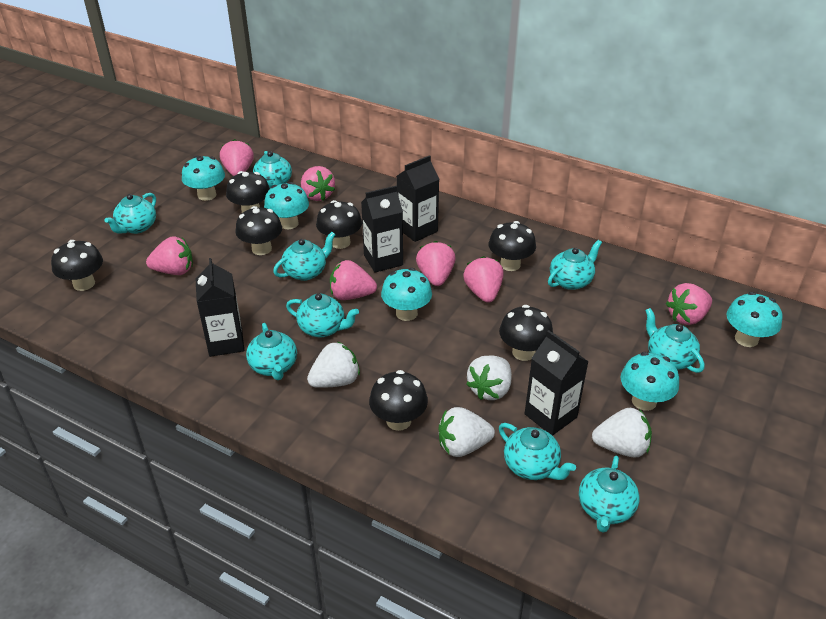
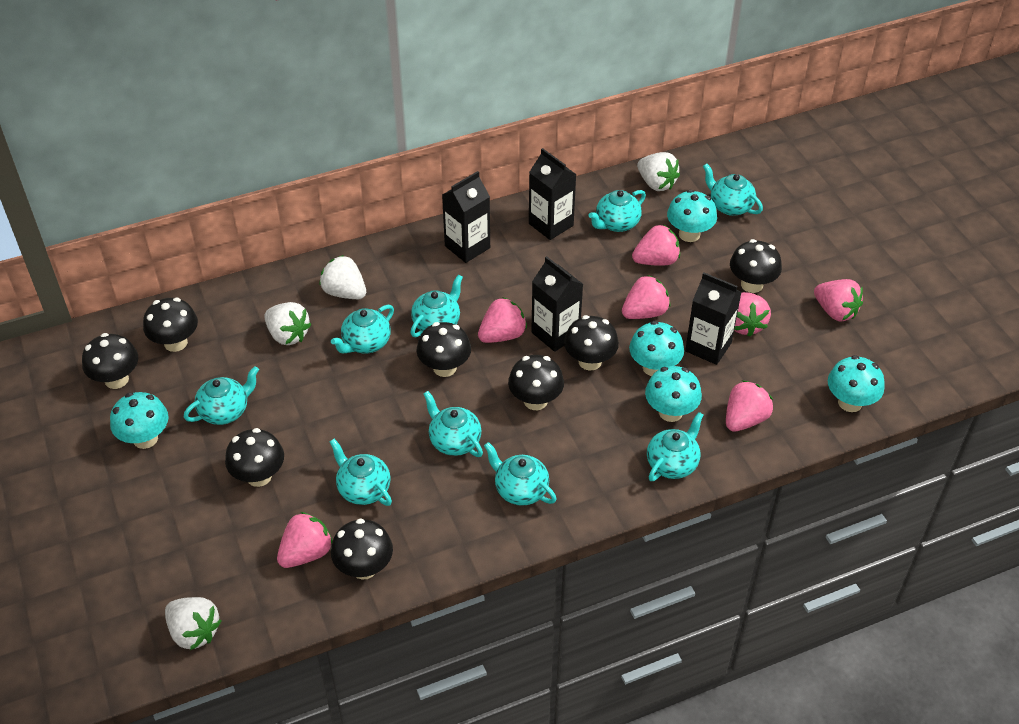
black mushroom: [51,240,103,291] [226,171,270,213] [235,206,282,255] [316,200,362,249] [369,370,428,431] [489,221,536,271] [499,305,553,361] = 7 -> [82,333,138,389] [143,297,198,352] [225,428,284,487] [331,518,393,580] [417,322,471,377] [508,355,564,410] [564,315,619,370] [730,239,782,293] = 8

